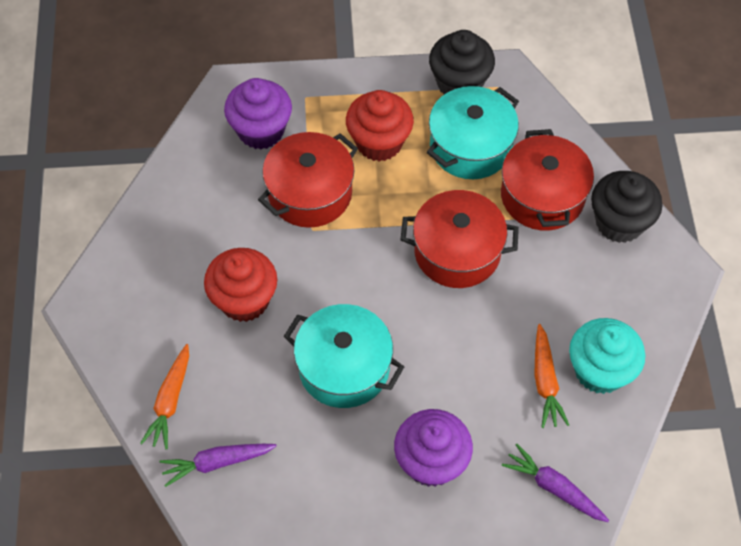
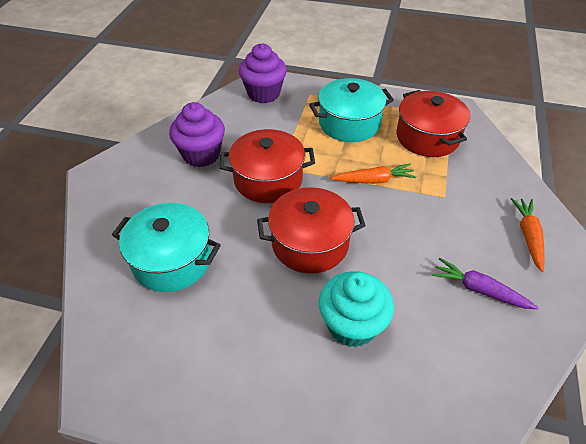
black cupcake: [429,30,495,94] [591,171,663,243] = 2 -> none = 0
purple carrot: [159,444,277,487] [502,444,609,522] = 2 -> [432,258,539,309] = 1
red cupcake: [204,248,277,322] [346,90,414,162] = 2 -> none = 0

